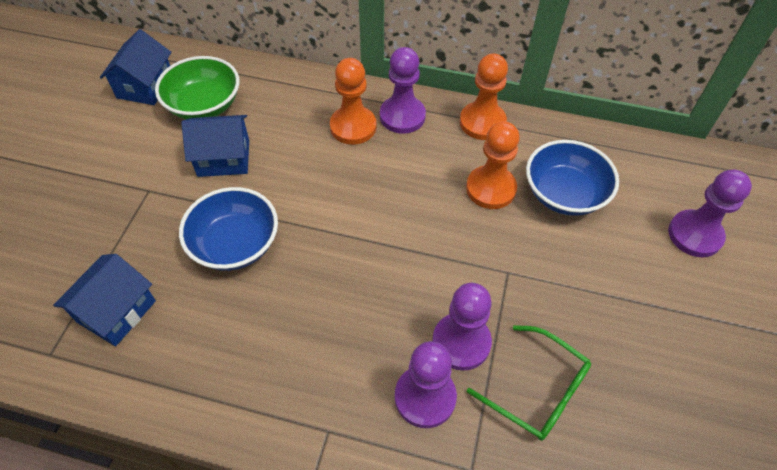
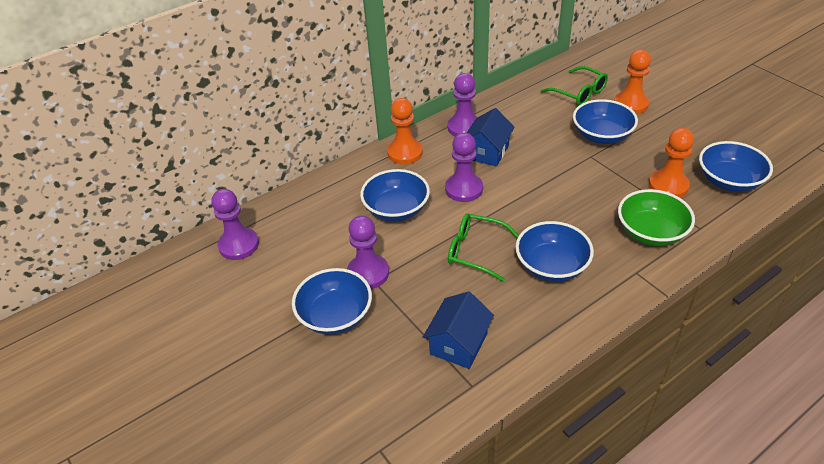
blue bowl: [179,187,278,271] [526,140,619,216] = 2 -> [292,268,372,335] [360,169,430,222] [515,221,594,282] [573,99,638,144] [699,141,773,192] = 5
blue house: [53,254,156,346] [100,29,172,105] [181,115,249,177] = 3 -> [423,291,494,369] [467,108,515,167] = 2
green glasses: [467,325,591,441] = 1 -> [448,213,519,282] [541,66,608,106] = 2

